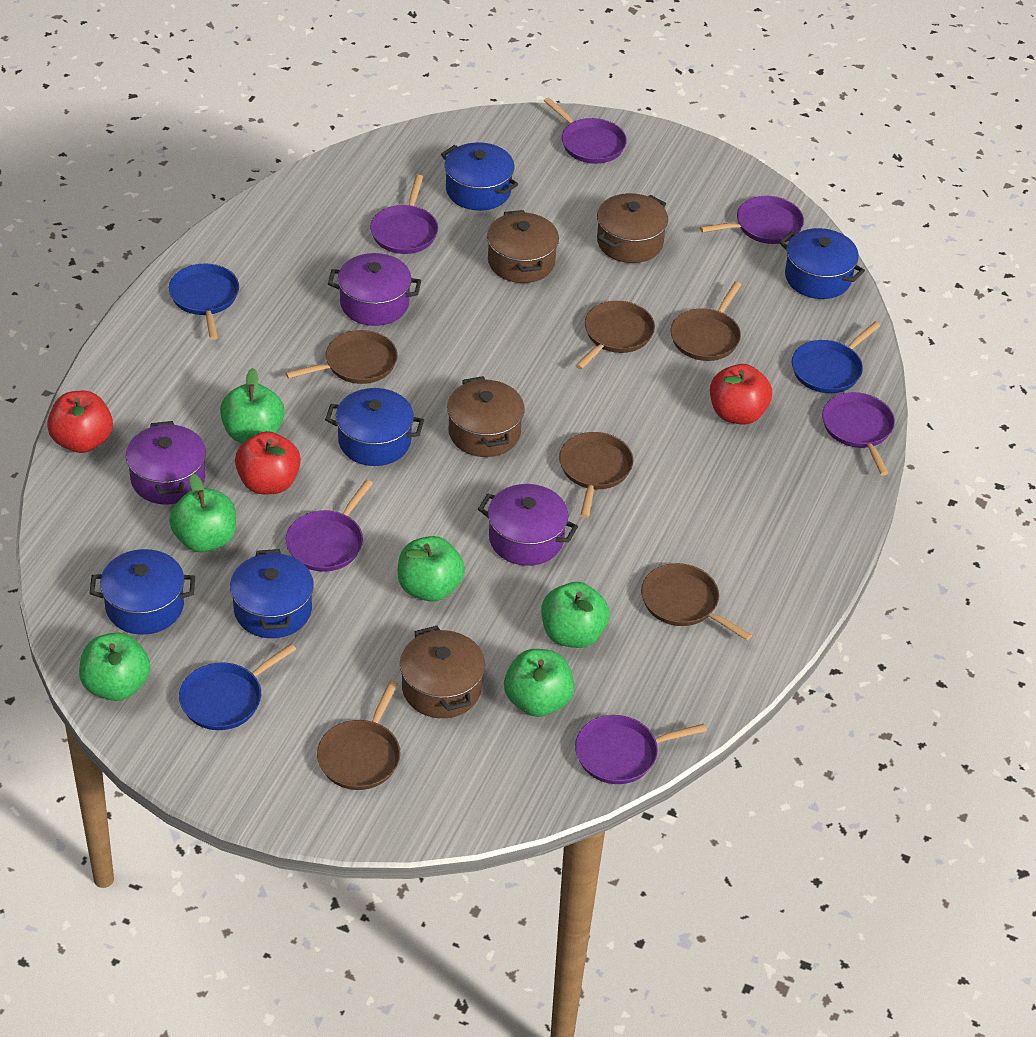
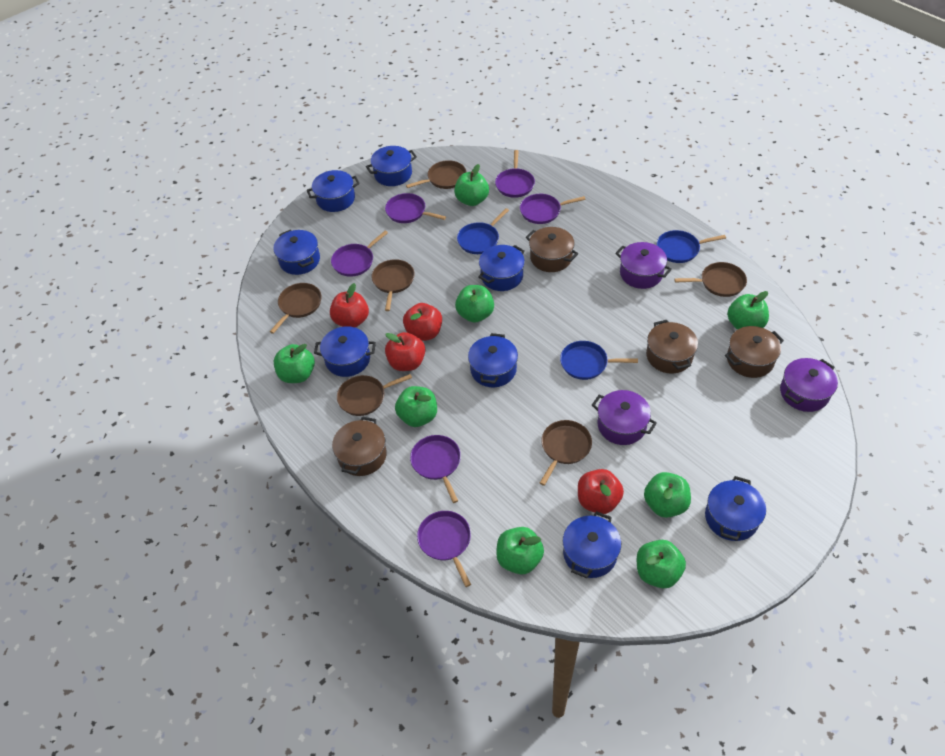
blue pot: [89,549,195,635] [230,549,314,638] [325,388,424,466] [441,142,518,211] [779,228,865,299] = 5 -> [273,230,320,275] [307,170,360,212] [314,326,376,377] [366,146,417,186] [468,333,518,387] [478,245,525,291] [563,511,621,578] [705,476,766,541] = 8
green apple: [79,632,150,701] [169,474,236,552] [220,368,285,444] [398,536,465,602] [504,649,574,717] [542,582,610,648] = 6 -> [274,344,315,383] [395,386,437,427] [454,164,489,206] [455,285,494,323] [496,527,544,574] [637,540,686,588] [644,472,691,518] [727,291,769,330] = 8
red apple: [47,391,113,453] [235,431,301,494] [710,364,772,425] = 3 -> [330,283,369,328] [385,332,425,371] [403,303,442,341] [578,469,624,514] = 4

